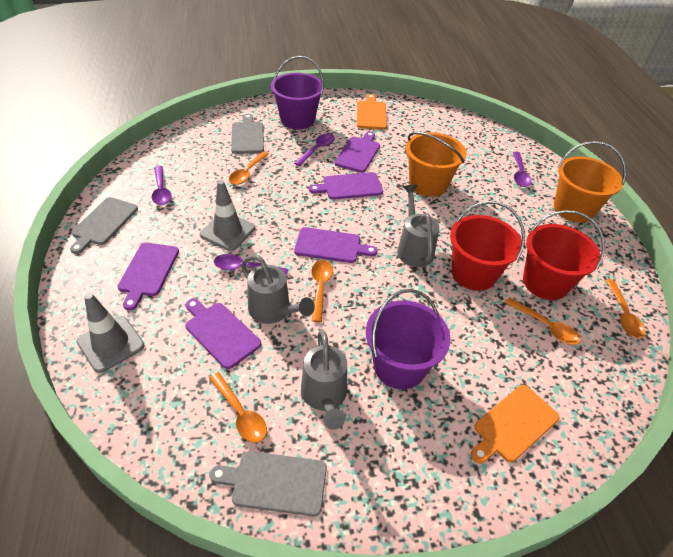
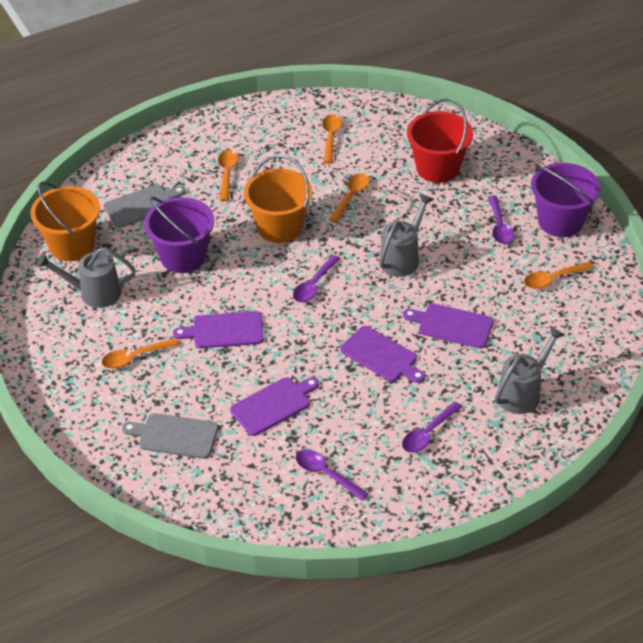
grey cutting board: [70,197,138,254] [210,451,327,516] [231,114,264,154] = 3 -> [103,184,186,228] [122,413,218,459] = 2
grey traffic cone: [77,293,145,373] [200,180,255,251] = 2 -> none = 0
orange cutting board: [357,94,387,130] [471,385,559,464] = 2 -> none = 0
purple cutting board: [117,242,179,310] [185,299,261,369] [294,227,378,263] [309,172,383,200] [334,131,380,173] = 5 -> [173,311,264,348] [230,377,319,436] [340,326,425,383] [403,303,494,348] = 4
red bucket: [450,201,525,291] [523,210,605,300] = 2 -> [407,98,473,183] = 1

